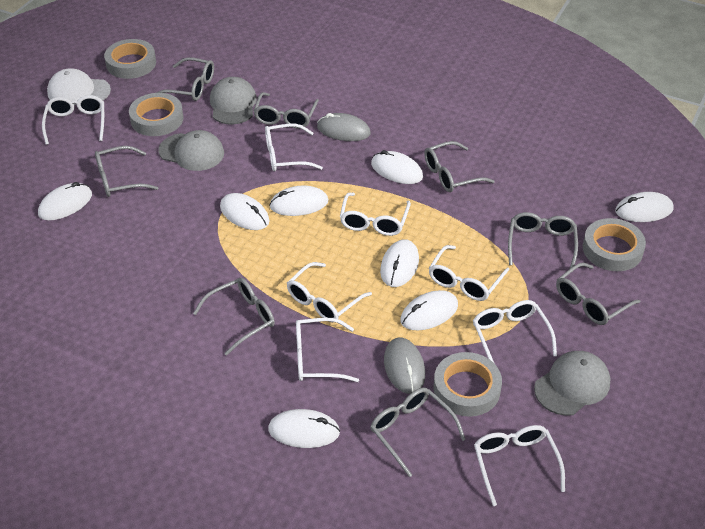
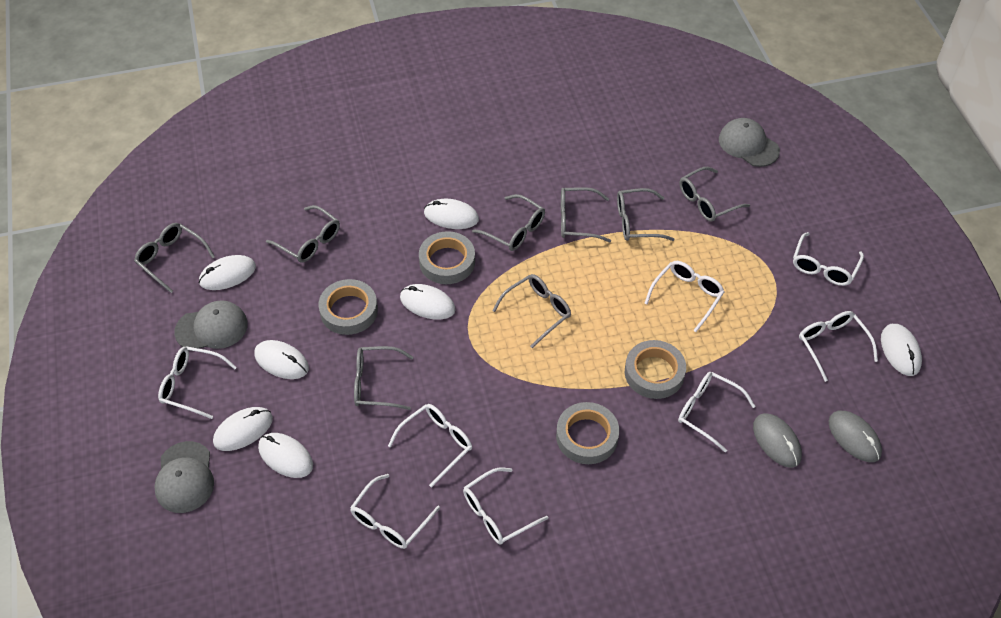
white cap: [47,69,111,105] = 1 -> none = 0
white mouse: [38,182,92,220] [220,193,270,230] [268,409,340,448] [269,186,328,216] [371,150,423,184] [380,239,419,287] [400,290,458,331] [615,192,674,222] = 8 -> [199,255,256,290] [213,407,273,451] [254,340,309,379] [258,433,313,478] [400,284,456,320] [424,199,479,229] [881,324,922,376] = 7

